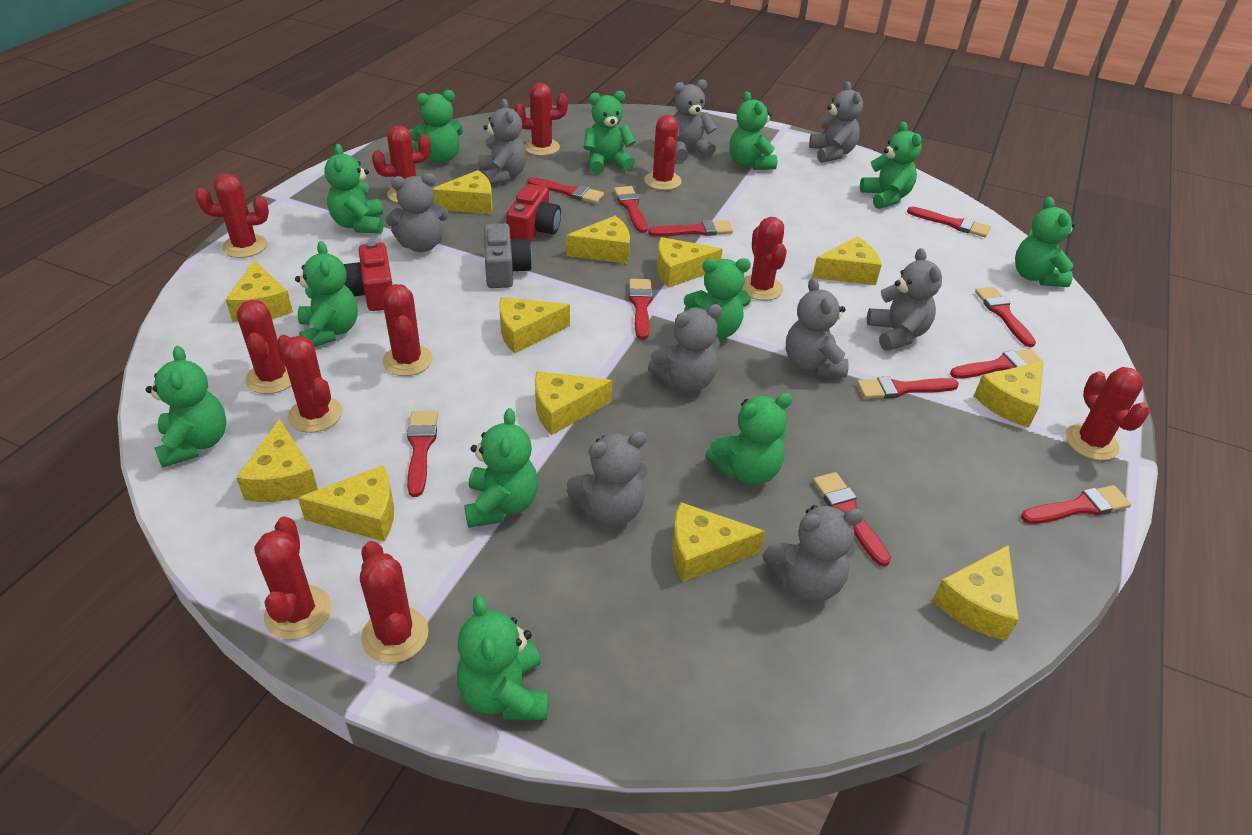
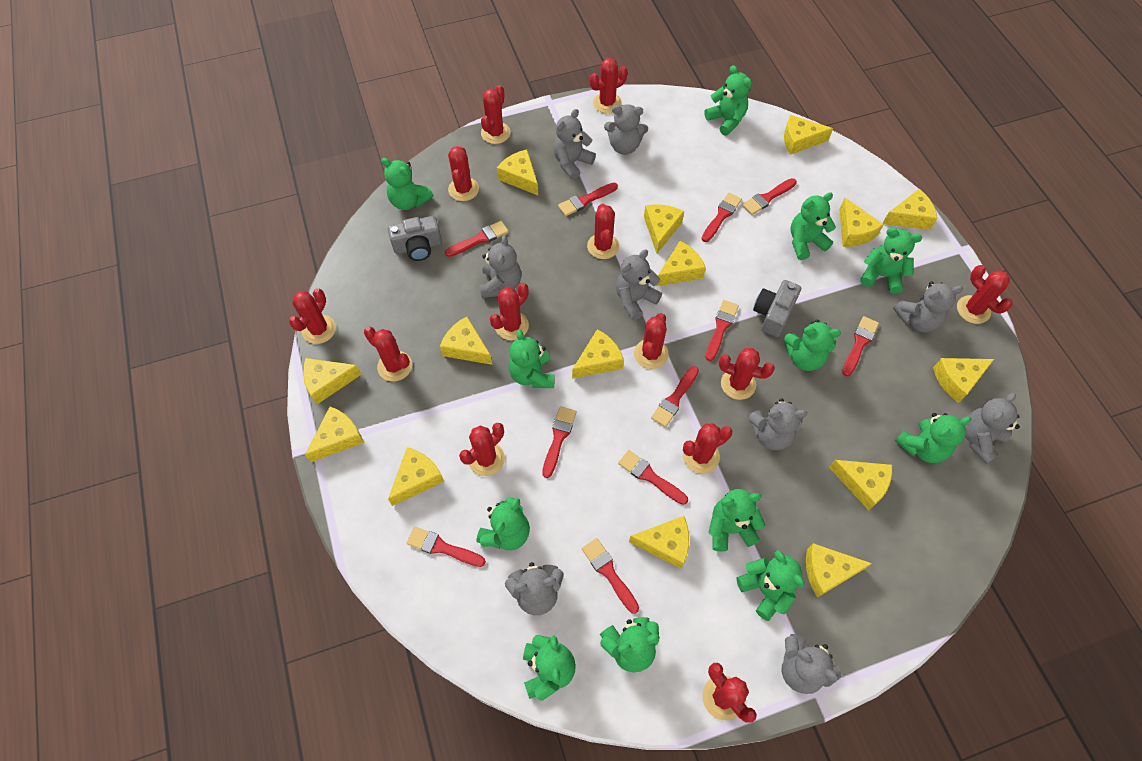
grey camera: [484,223,532,288] = 1 -> [388,216,442,261] [753,280,801,337] = 2
red cactus: [195,174,269,258] [237,300,291,394] [254,516,331,640] [276,335,343,433] [360,541,429,663] [372,125,431,203] [382,284,433,376] [514,83,568,156] [644,115,682,190] [742,217,787,301] [1065,367,1150,460] = 11 -> [289,288,336,344] [364,327,412,381] [448,146,479,201] [459,423,505,476] [481,85,510,144] [490,283,529,340] [587,204,619,259] [590,58,628,114] [634,313,669,369] [683,423,732,474] [702,663,757,723] [719,348,775,400] [957,265,1013,324] = 13
red camera: [343,241,392,311] [506,184,561,243] = 2 -> none = 0
yellow cheese: [226,260,293,322] [236,419,318,502] [298,465,394,542] [432,170,493,214] [499,297,570,354] [535,371,612,435] [566,216,630,264] [657,237,723,288] [672,502,765,582] [812,236,882,285] [932,545,1019,640] [974,361,1044,428] = 12 -> [303,358,362,404] [305,407,364,462] [388,447,444,506] [440,316,492,365] [497,149,538,195] [572,329,624,379] [629,516,689,569] [644,204,684,253] [656,241,706,286] [784,115,833,155] [806,543,872,598] [829,460,892,511] [839,198,884,247] [882,189,937,230] [933,358,994,403] = 15

